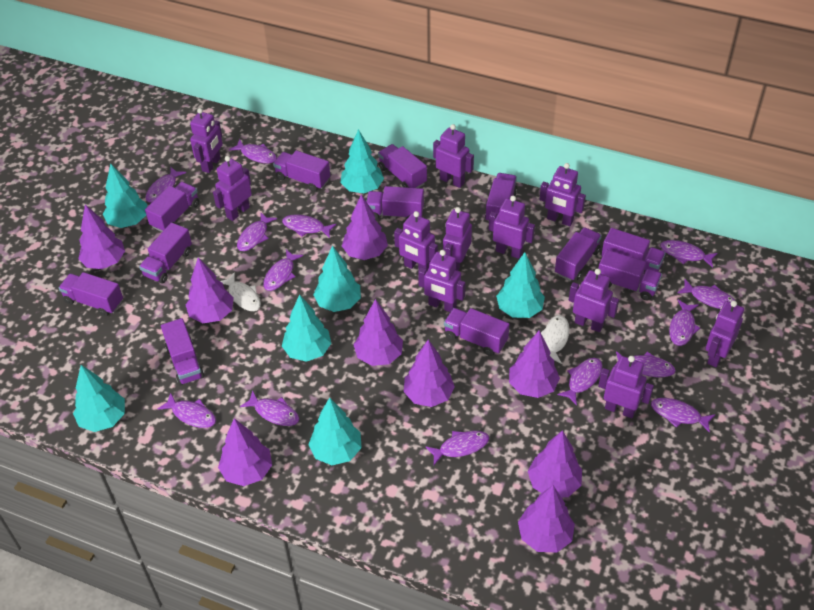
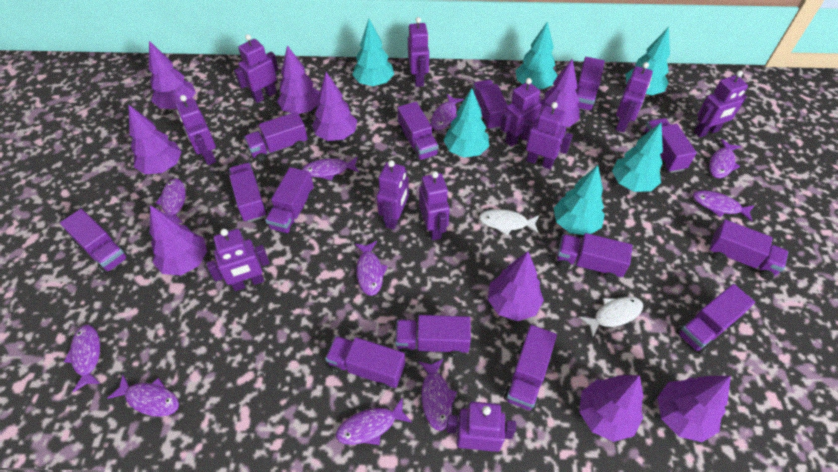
purple fish: [145,166,186,203] [158,393,216,428] [229,139,277,164] [237,212,277,251] [240,390,299,426] [263,250,303,291] [282,215,337,238] [426,431,489,465] [557,358,602,406] [615,351,676,377] [651,398,716,433] [660,240,718,268] [669,300,700,346] [678,279,735,309] = 14 -> [64,325,101,392] [107,375,179,417] [155,178,186,223] [302,157,360,181] [336,399,412,445] [355,241,388,296] [418,359,457,431] [431,94,464,130] [693,190,755,222] [709,139,741,178] = 10
purple truck: [59,272,123,316] [139,222,192,284] [145,182,199,232] [161,318,204,386] [273,150,330,192] [366,186,424,220] [378,144,427,188] [444,308,509,356] [485,173,517,222] [555,227,602,281] [598,250,662,300] [601,228,666,273] = 12 -> [60,209,129,274] [229,163,268,222] [244,112,308,162] [265,167,314,234] [325,336,405,390] [395,315,471,357] [397,102,439,162] [473,80,507,130] [504,325,557,411] [557,233,633,280] [576,57,605,112] [642,118,697,173] [677,284,755,354] [709,220,788,279] = 14
turquoise tree: [73,365,125,432] [103,164,147,228] [282,294,331,362] [308,397,362,465] [313,245,361,312] [340,129,384,193] [496,252,545,318] = 7 -> [352,19,394,86] [443,88,489,158] [515,21,557,89] [554,165,605,235] [612,123,663,192] [626,27,670,95] = 6

